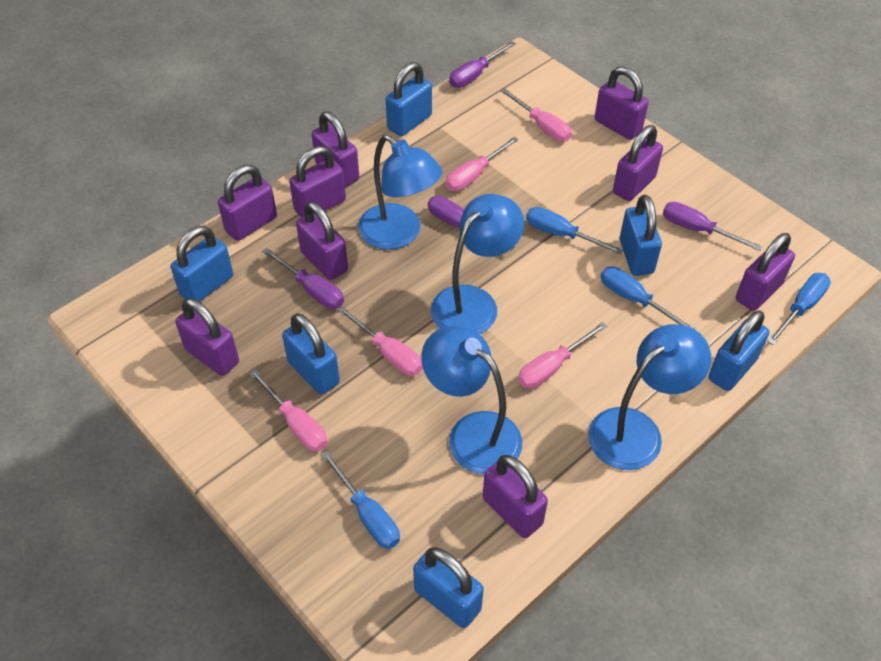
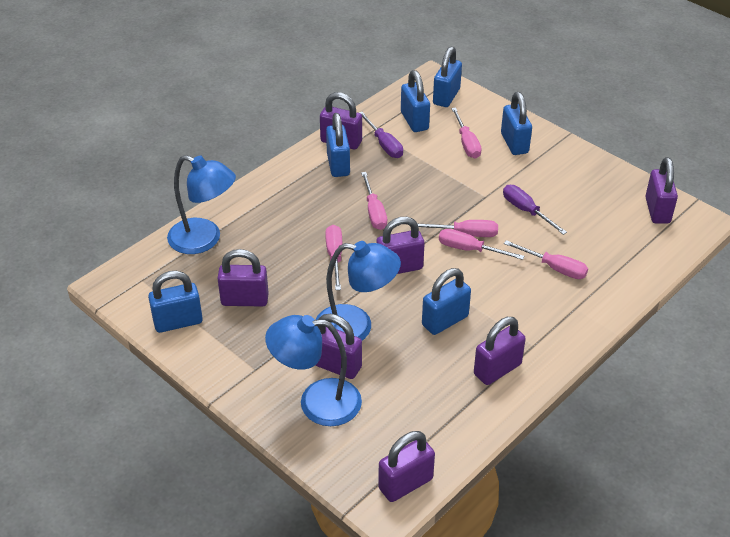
blue lamp: [358,135,442,250] [421,326,522,474] [431,194,524,334] [588,324,711,470] = 4 -> [167,155,236,254] [265,315,362,426] [316,241,401,340] = 3
blue screwdriver: [321,451,400,549] [526,207,623,255] [601,266,695,329] [767,273,831,345] = 4 -> none = 0
pink screwdriver: [249,369,327,451] [337,306,423,376] [446,137,519,191] [501,88,572,142] [518,322,607,389] = 5 -> [325,225,342,290] [361,172,387,230] [417,220,498,237] [439,229,524,260] [451,107,482,158] [504,240,588,279] = 6
purple padlock: [176,298,239,376] [218,165,277,241] [289,146,346,218] [296,201,348,280] [312,112,359,187] [483,455,548,538] [595,66,649,140] [613,125,663,201] [736,233,795,311] = 9 -> [217,249,269,306] [315,314,362,379] [320,92,362,150] [376,217,425,274] [378,431,435,502] [474,317,526,385] [645,157,678,224] = 7
purple screwdriver: [262,248,344,309] [428,196,515,251] [449,41,516,88] [663,202,762,251] = 4 -> [359,112,403,158] [503,185,567,235] = 2

